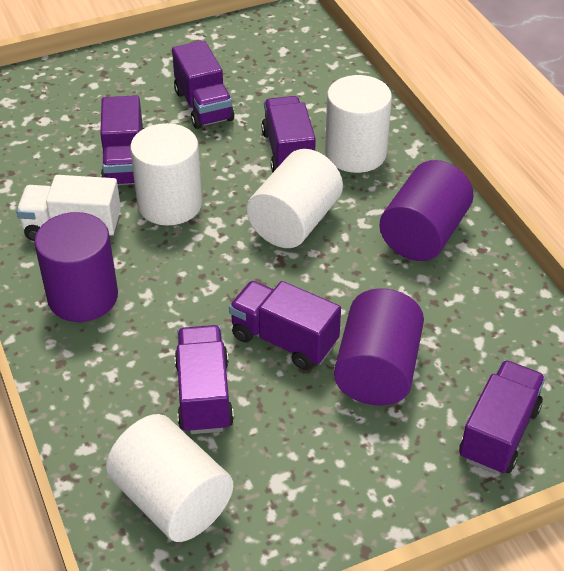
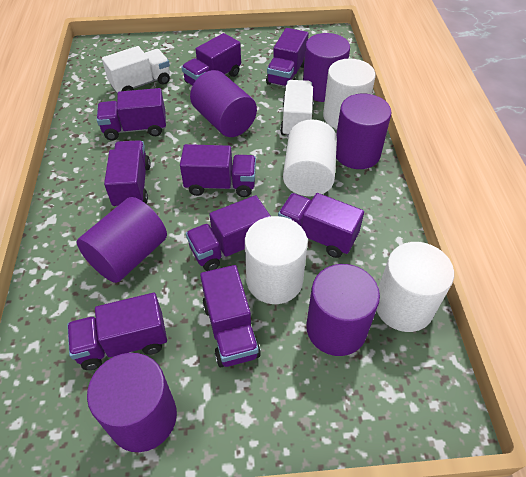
purple cylinder: [34,212,118,322] [334,288,424,406] [380,160,474,261] = 3 -> [77,197,167,283] [87,353,177,452] [190,70,257,137] [303,33,350,102] [306,264,380,356] [336,94,391,169] = 6
purple truck: [100,95,144,185] [172,40,234,129] [175,325,234,434] [229,281,341,370] [261,96,316,172] [459,360,546,475] = 6 -> [67,293,167,370] [97,88,166,140] [104,140,151,206] [180,144,256,197] [181,33,241,86] [186,195,271,271] [200,265,261,367] [266,28,309,87] [278,193,364,258] = 9
white truck: [16,175,121,241] = 1 -> [102,46,170,94] [280,80,314,137] = 2

